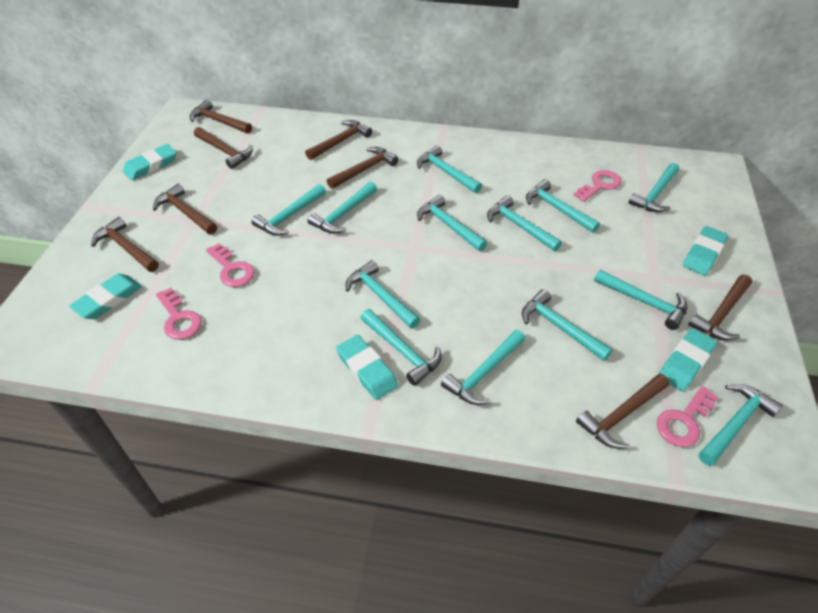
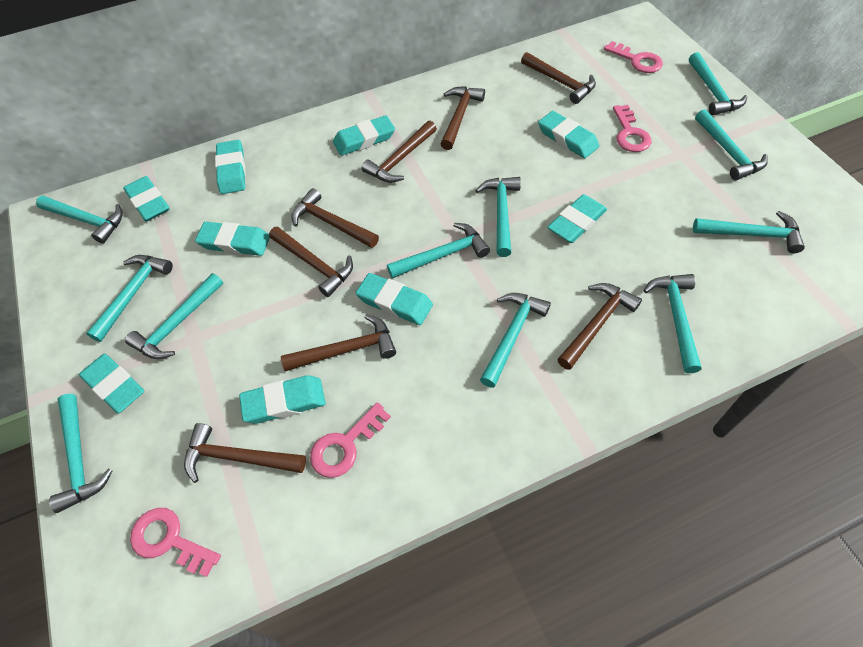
turquoise eraser: [69,274,142,319] [123,144,177,180] [336,335,398,400] [659,328,717,391] [683,226,728,276] = 5 -> [79,354,144,414] [123,176,170,222] [195,222,270,256] [215,140,246,194] [239,375,326,424] [333,115,395,156] [356,273,433,325] [538,111,599,158] [547,194,607,243] = 9
turquoise hammer: [251,184,326,236] [307,182,377,234] [346,260,420,329] [361,309,441,386] [417,145,482,193] [417,195,487,251] [441,330,525,405] [487,195,562,251] [522,289,613,361] [526,179,600,233] [594,269,687,330] [628,163,679,212] [699,384,783,466] = 13 -> [36,196,123,244] [49,394,113,513] [86,255,173,342] [125,273,223,359] [387,223,490,278] [475,177,521,257] [480,293,551,388] [643,274,702,373] [689,52,747,115] [693,211,805,253] [695,109,768,180] = 11

